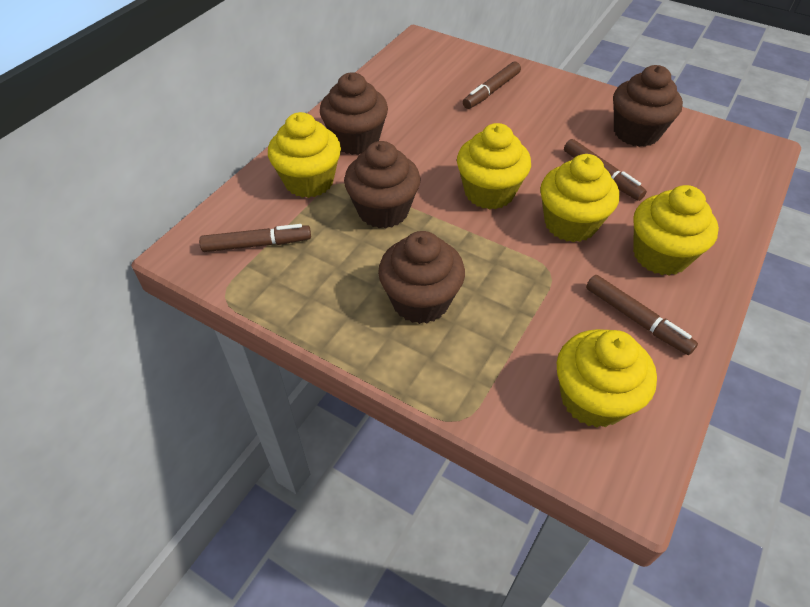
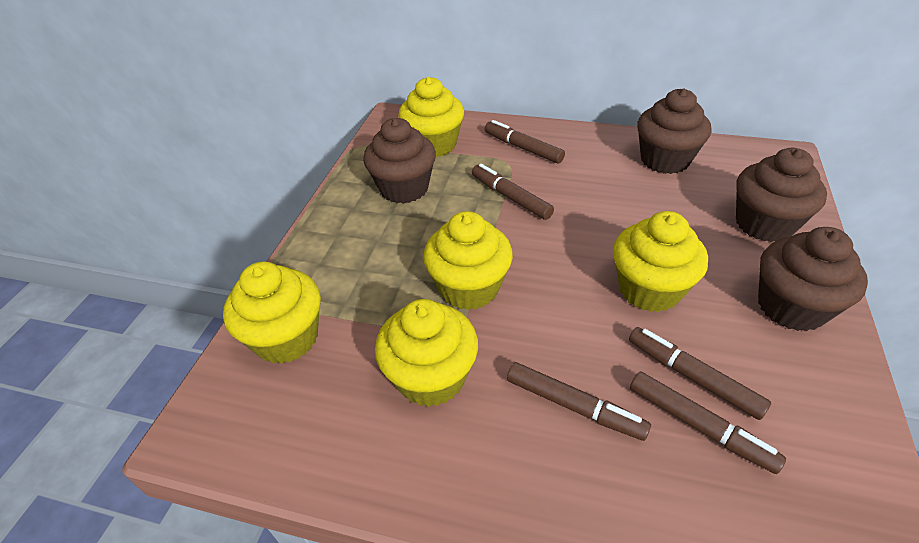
brown marker: [199,224,311,252] [463,62,521,109] [564,139,647,201] [586,275,698,355] = 4 -> [472,164,554,220] [485,120,565,163] [507,362,651,441] [629,327,771,420] [630,372,786,474] = 5

